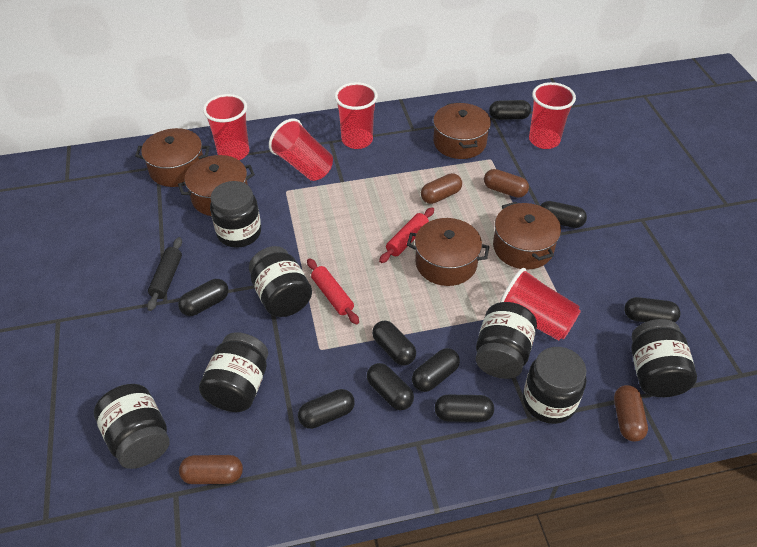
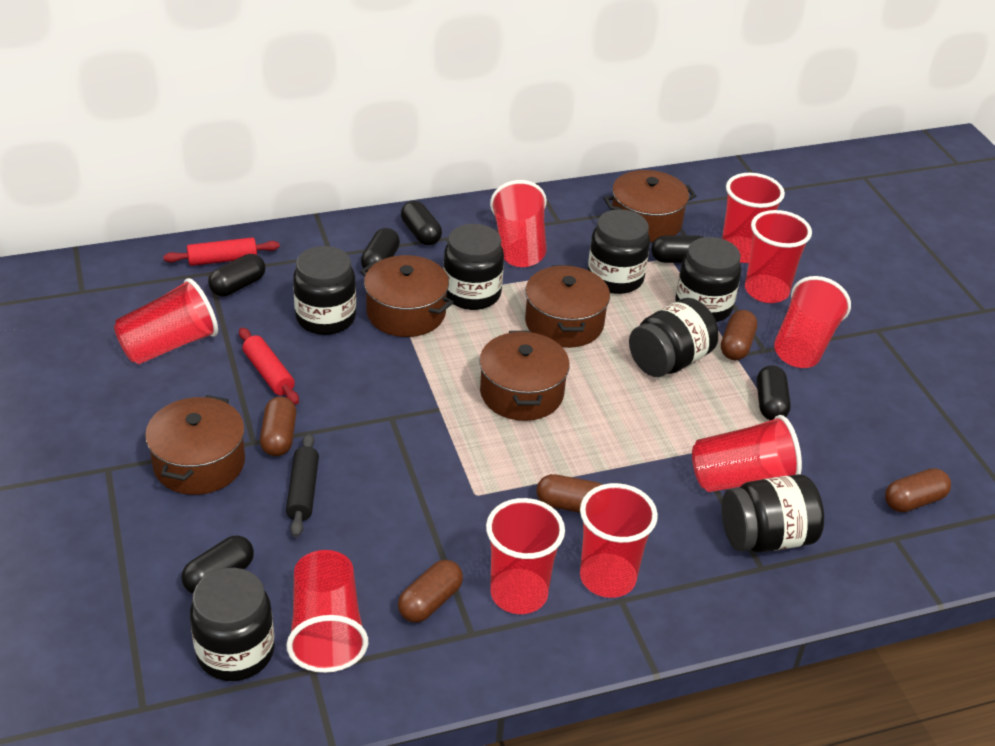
black capsule: [178,279,229,316] [298,389,355,429] [367,363,414,410] [372,321,416,365] [412,348,460,392] [435,395,494,422] [489,100,531,120] [540,201,587,228] [624,297,680,322] = 9 -> [181,535,254,594] [208,254,266,297] [361,228,400,269] [401,201,442,245] [651,235,704,263] [757,365,791,420] = 6
brown capsule: [179,455,243,484] [421,173,462,204] [484,169,529,198] [614,385,648,441] = 4 -> [260,397,296,456] [398,560,463,623] [537,474,603,513] [721,310,757,360] [885,468,951,512] = 5
red cup: [203,94,249,160] [269,118,333,181] [334,82,378,149] [499,268,581,341] [529,82,576,149] = 5 -> [114,278,218,364] [286,550,368,673] [486,498,565,614] [490,180,547,267] [580,483,658,598] [692,415,802,492] [722,173,785,263] [745,210,812,303] [774,276,851,368] = 9

